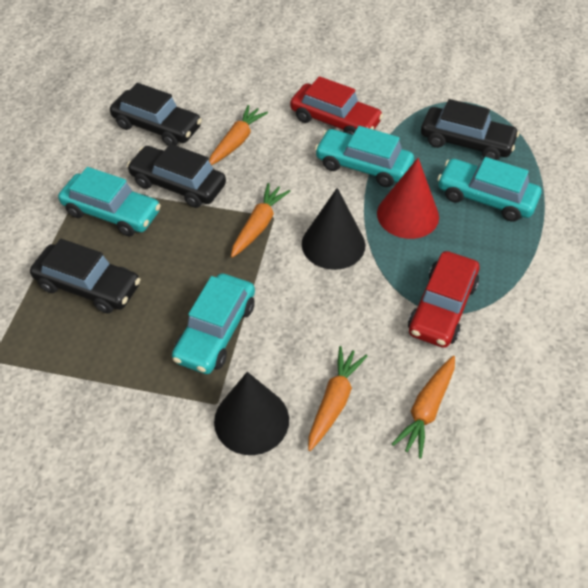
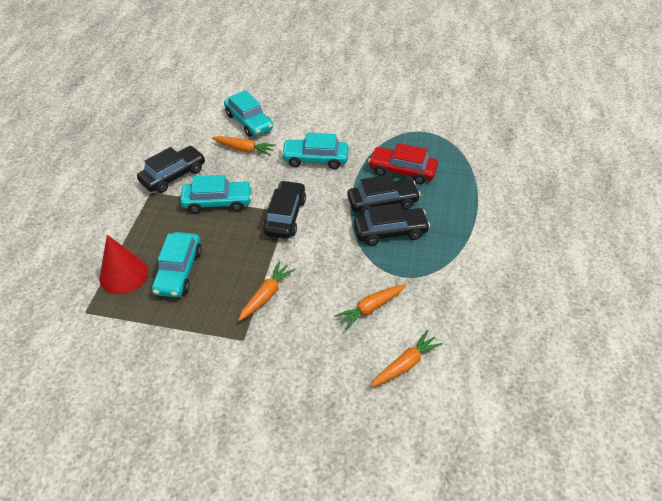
black cone: [214,372,289,455] [302,188,365,270] = 2 -> none = 0
red car: [290,76,383,135] [408,251,479,348] = 2 -> [368,143,438,184] = 1

